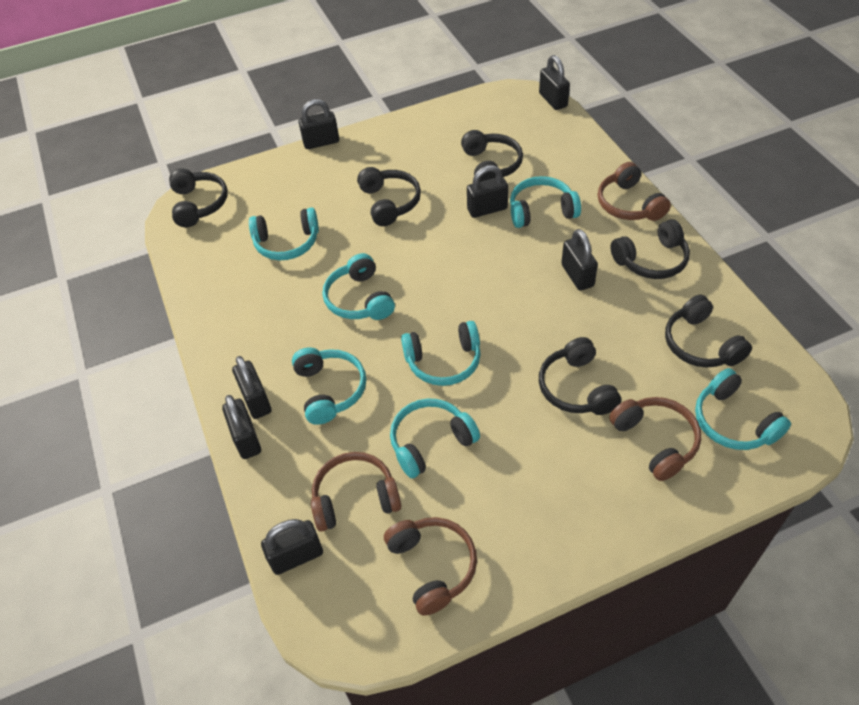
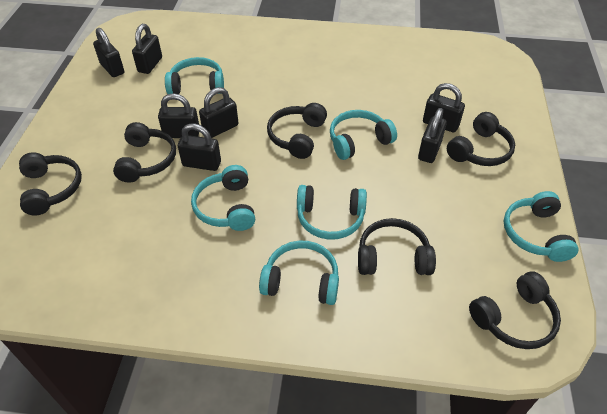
brown headphones: [311,452,401,532] [384,517,477,616] [598,162,671,221] [609,397,701,481] = 4 -> none = 0
turquoise headphones: [249,208,319,260] [292,348,366,425] [323,253,395,320] [390,398,480,479] [401,321,481,386] [510,176,581,228] [695,368,791,450] = 7 -> [165,57,224,94] [191,165,255,231] [259,241,339,305] [297,185,367,240] [330,110,397,160] [504,191,578,262] = 6

